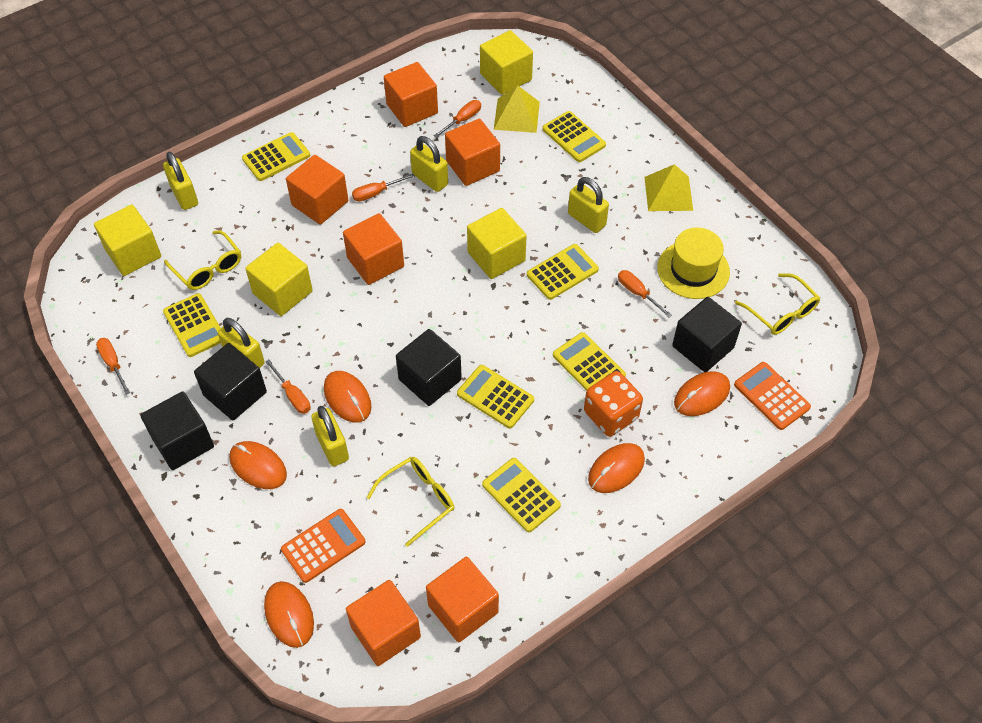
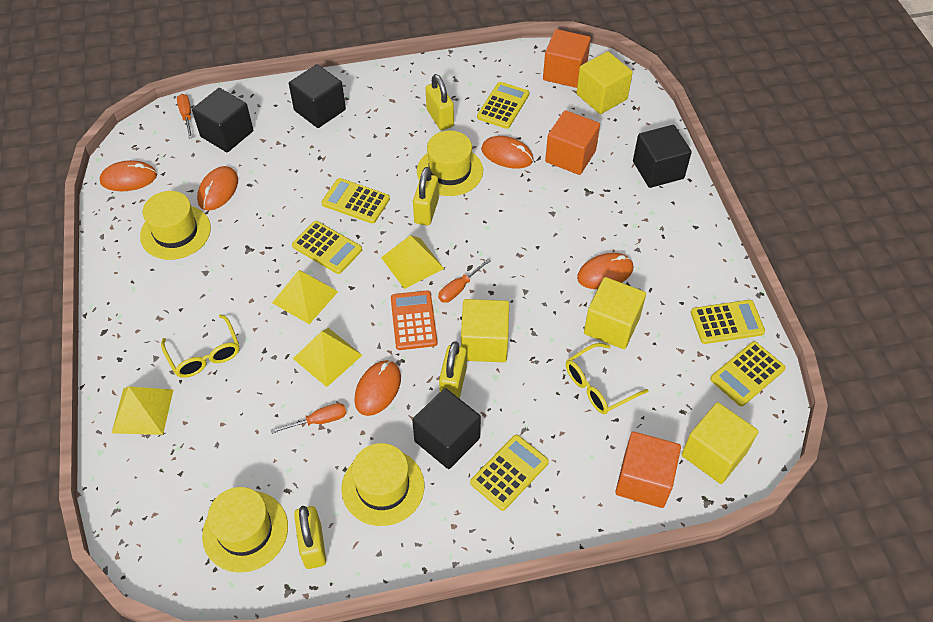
orange calculator: [281,509,366,583] [734,362,811,430] = 2 -> [391,291,437,350] = 1
orange cube: [286,155,348,225] [343,213,404,285] [346,580,421,666] [384,62,438,127] [426,557,499,642] [445,119,500,186] = 6 -> [543,29,591,88] [545,110,600,175] [615,432,681,508] = 3
orange dice: [584,371,643,437] = 1 -> none = 0
orange screwdriver: [96,338,130,395] [265,360,311,414] [352,174,415,201] [434,100,481,138] [618,270,672,317] = 5 -> [177,94,193,139] [271,403,347,434] [438,258,491,303] = 3
yellow calculator: [163,293,221,357] [242,132,310,181] [457,365,534,428] [482,458,561,532] [527,244,599,300] [542,111,606,162] [553,332,626,391] = 7 -> [292,221,362,274] [321,178,390,224] [470,435,549,511] [477,82,529,129] [691,300,765,344] [710,341,786,406] = 6
yellow glasses: [164,230,241,290] [366,457,454,547] [735,273,820,335] = 3 -> [161,314,239,378] [566,343,649,414] = 2
yellow hat: [657,228,730,299] = 1 -> [140,191,211,260] [202,487,288,573] [341,443,424,526] [417,131,483,196] = 4
yellow padlock: [163,152,198,210] [218,318,265,368] [311,406,349,466] [410,136,448,192] [568,177,609,233] = 5 -> [294,506,326,569] [413,167,439,225] [426,74,454,130] [439,341,467,399] = 4
yellow pyramid: [494,85,540,133] [645,164,693,211] = 2 -> [112,387,173,435] [272,270,339,324] [293,328,362,387] [381,235,444,289] = 4

